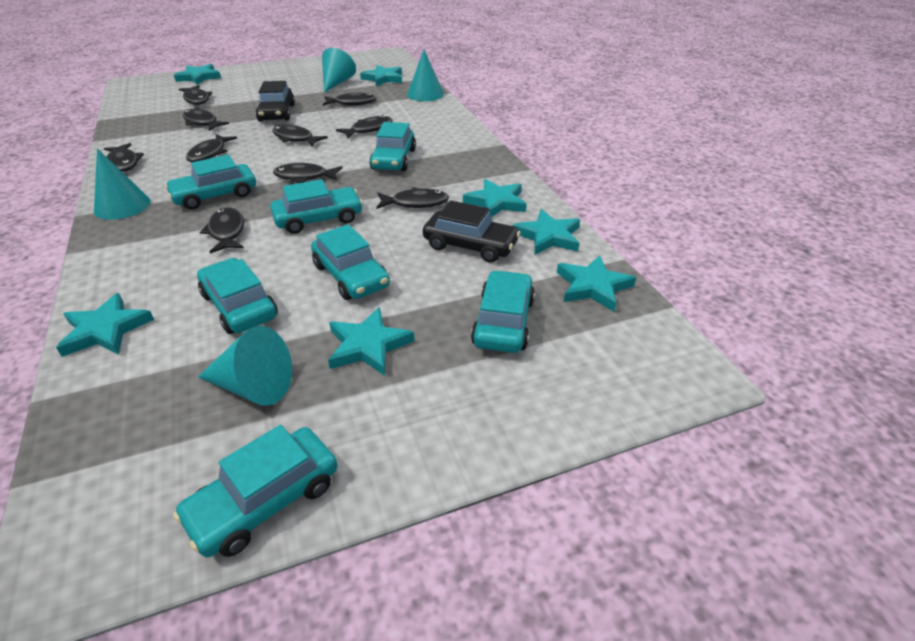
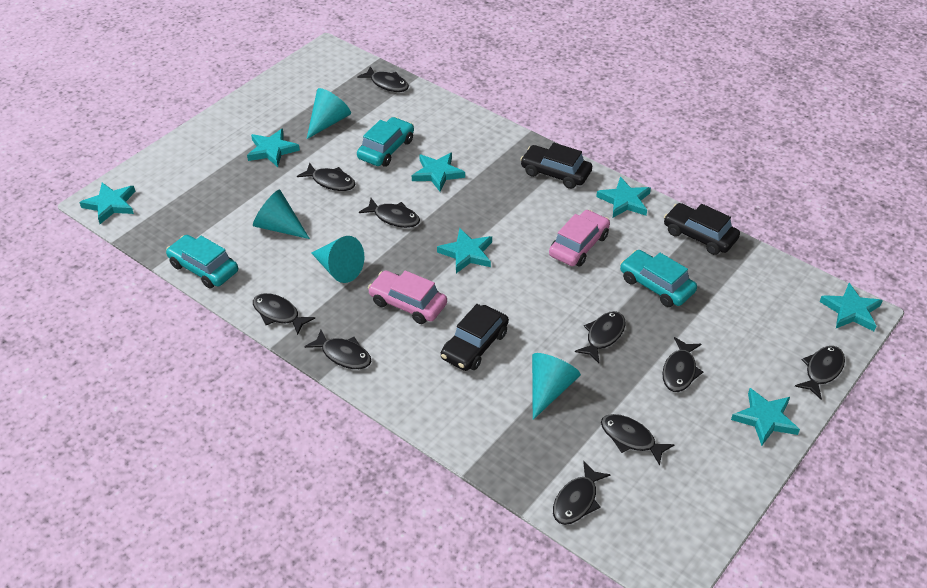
black car: [256,81,295,122] [423,201,520,263] = 2 -> [441,304,509,371] [520,143,592,189] [664,203,740,255] = 3
pink car: none = 0 -> [368,270,447,324] [549,210,610,266] = 2
turquoise car: [165,155,256,210] [173,425,337,557] [197,258,278,334] [270,179,363,234] [311,224,390,300] [369,122,416,171] [471,270,535,353] = 7 -> [166,235,238,289] [357,117,414,167] [620,250,697,307] = 3

